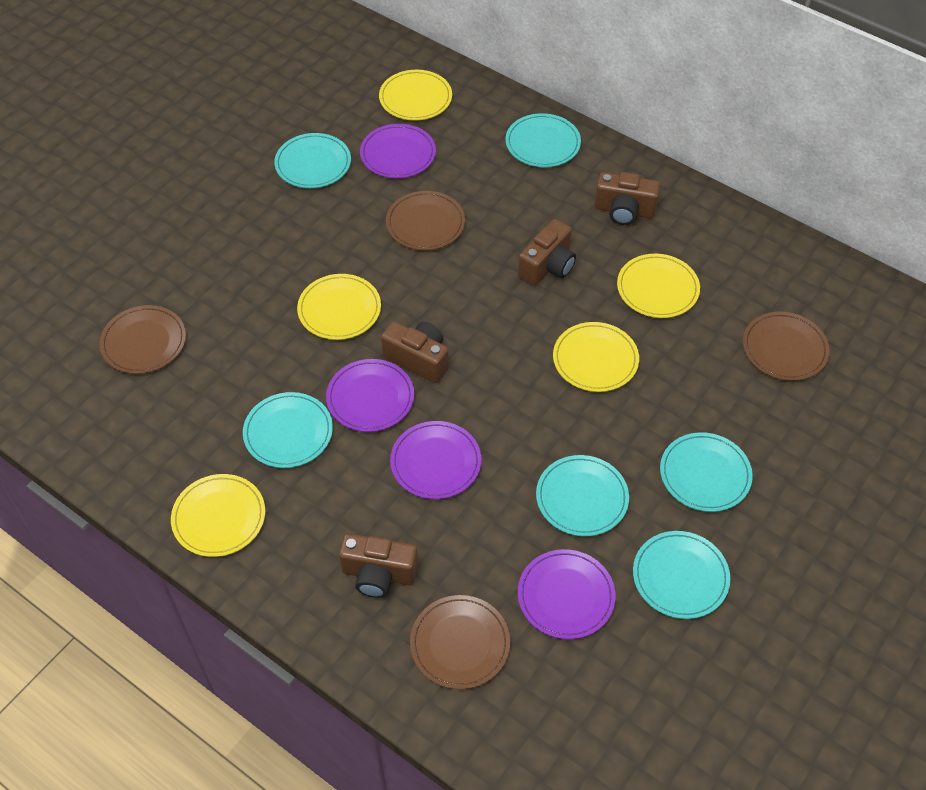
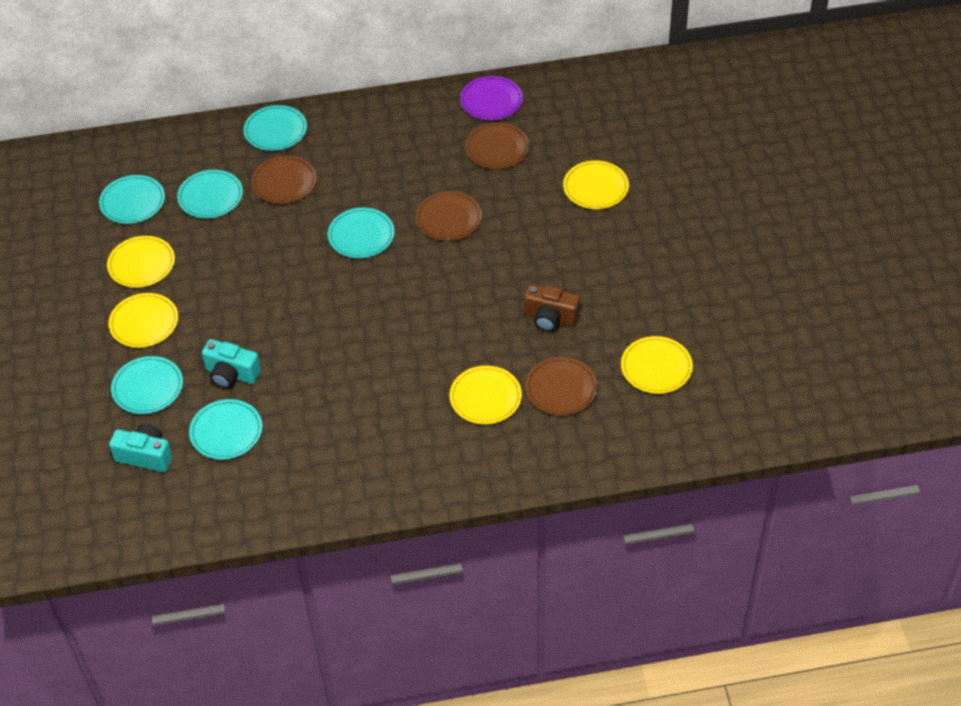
brown camera: [339,533,418,598] [381,321,449,383] [518,219,576,286] [594,172,660,225] = 4 -> [524,284,580,331] = 1
purple plate: [326,359,414,432] [360,124,436,178] [390,421,481,499] [518,549,616,639] = 4 -> [460,76,523,121] = 1
turquoise camera: none = 0 -> [109,423,173,472] [202,339,261,388] = 2

